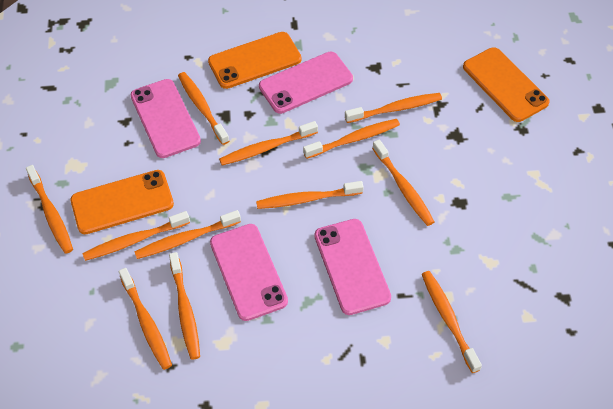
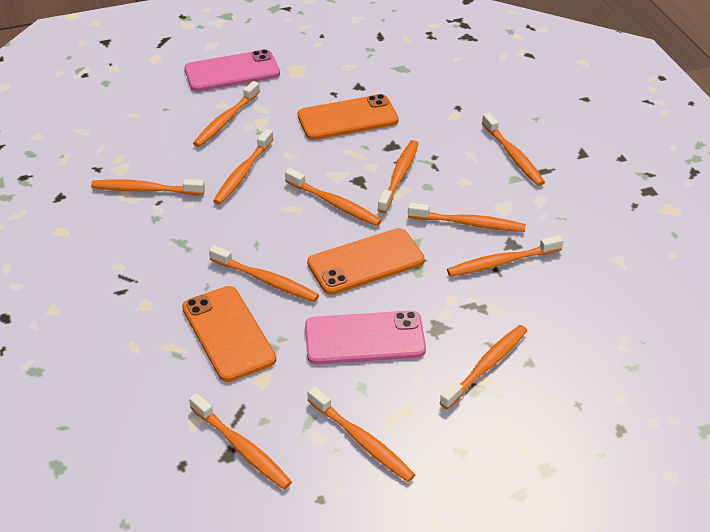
pink phone: [130,79,201,158] [210,224,288,321] [259,52,353,114] [314,219,391,315] = 4 -> [184,49,280,91] [305,311,426,365] = 2

